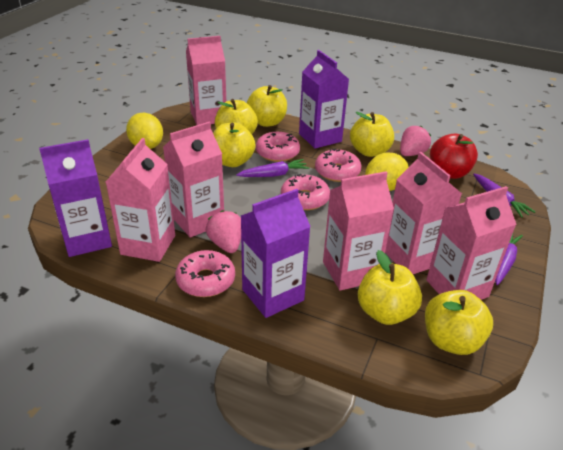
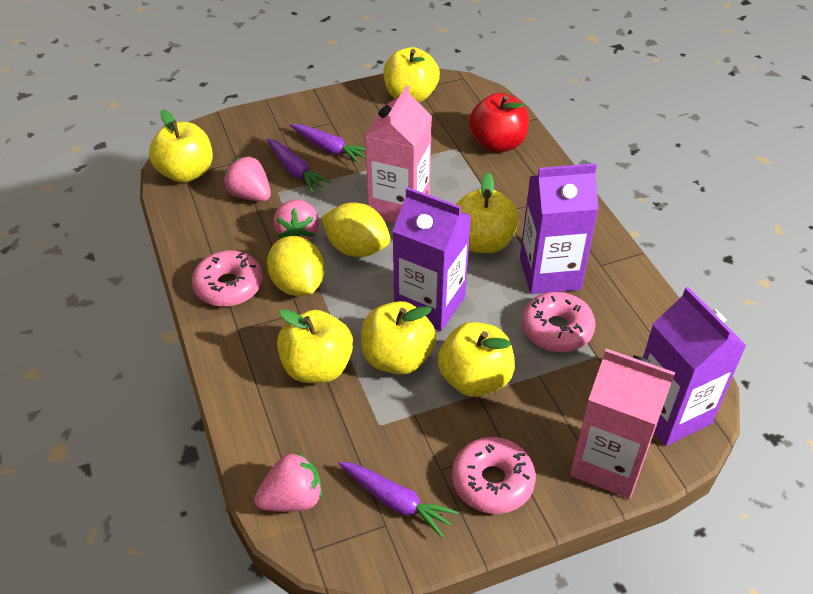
pink carton: [106,138,175,262] [163,122,224,238] [186,36,226,125] [323,172,394,291] [385,152,462,274] [426,186,517,300] = 6 -> [365,85,432,223] [570,348,675,499] = 2
pink donut: [175,250,235,297] [256,132,300,162] [281,174,330,210] [315,148,361,182] = 4 -> [192,250,263,307] [452,437,536,514] [522,292,596,352] = 3
pink strawberry: [206,210,241,253] [400,126,431,156] = 2 -> [224,156,271,202] [254,452,322,512] [273,199,319,240] = 3

